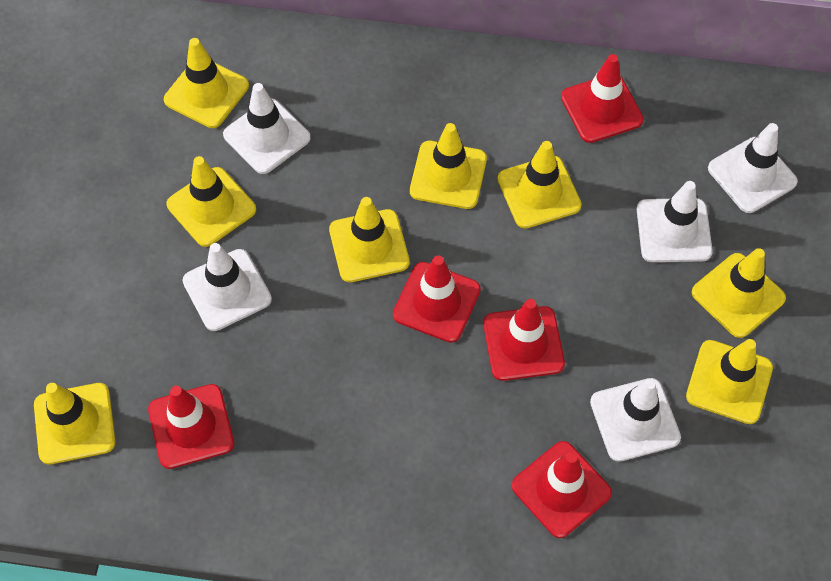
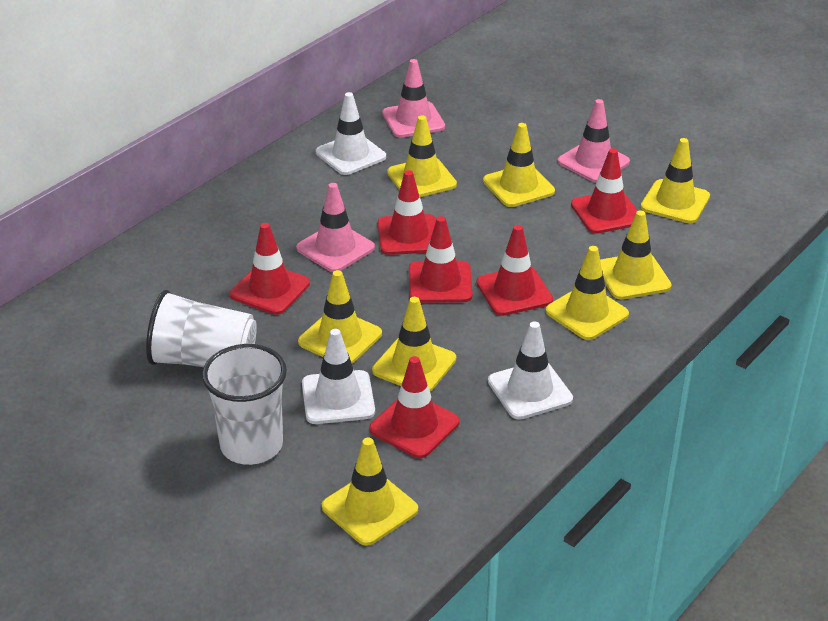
pink traffic cone: none = 0 -> [296,183,375,272] [382,59,445,138] [558,99,630,183] = 3
red traffic cone: [148,384,234,469] [393,256,481,343] [483,299,565,381] [512,441,612,538] [561,54,644,143] = 5 -> [230,223,310,315] [369,356,460,458] [377,170,436,255] [409,216,472,303] [476,225,553,316] [571,148,638,234] = 6
white cup: none = 0 -> [146,290,257,367] [202,344,287,465] = 2
white traffic cone: [182,243,272,331] [223,83,311,174] [590,378,681,462] [637,181,713,262] [708,123,798,213] = 5 -> [302,329,375,424] [316,92,386,175] [488,321,573,420] = 3

